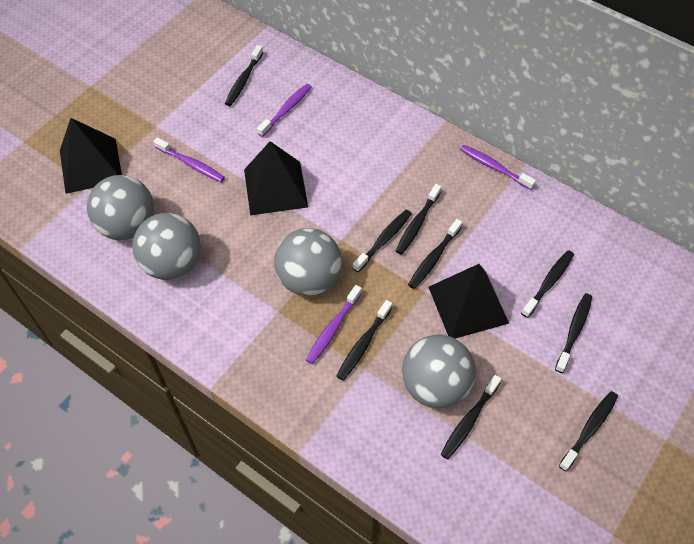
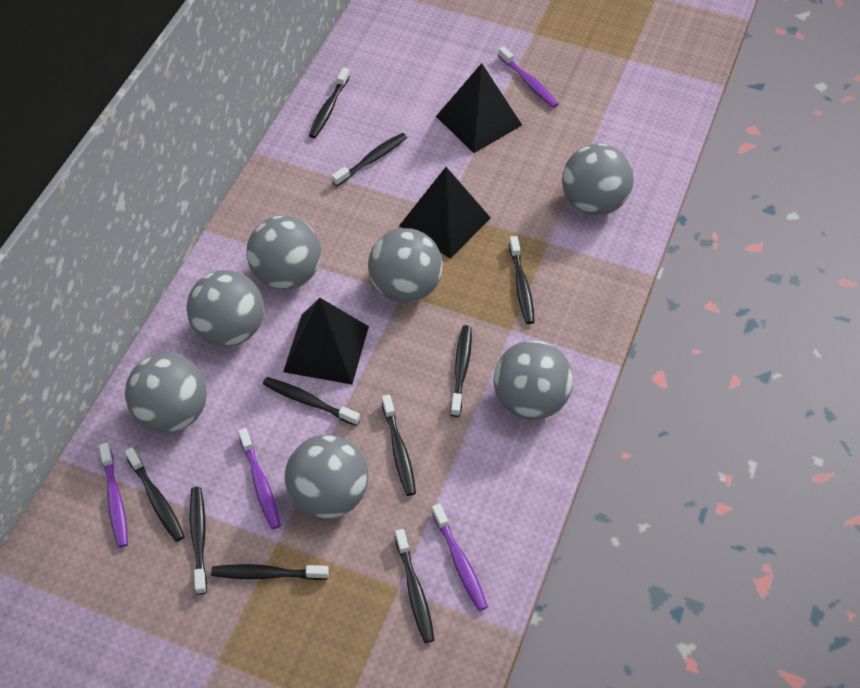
black toothbrush: [225,45,263,106] [336,300,392,380] [353,210,412,272] [396,184,441,255] [408,219,462,289] [441,375,501,459] [521,250,574,318] [555,293,592,373] [559,391,618,471] = 9 -> [125,447,185,542] [190,487,207,595] [211,564,329,580] [263,377,360,426] [309,67,350,138] [332,133,407,186] [382,395,416,496] [395,529,434,643] [450,325,472,417] [509,236,535,324] = 10
grey ball: [87,175,155,241] [132,213,201,280] [274,228,342,296] [402,335,476,409] = 4 -> [125,353,207,433] [186,270,264,347] [246,215,321,290] [285,435,369,519] [368,228,443,303] [493,340,573,420] [562,144,634,215] = 7

